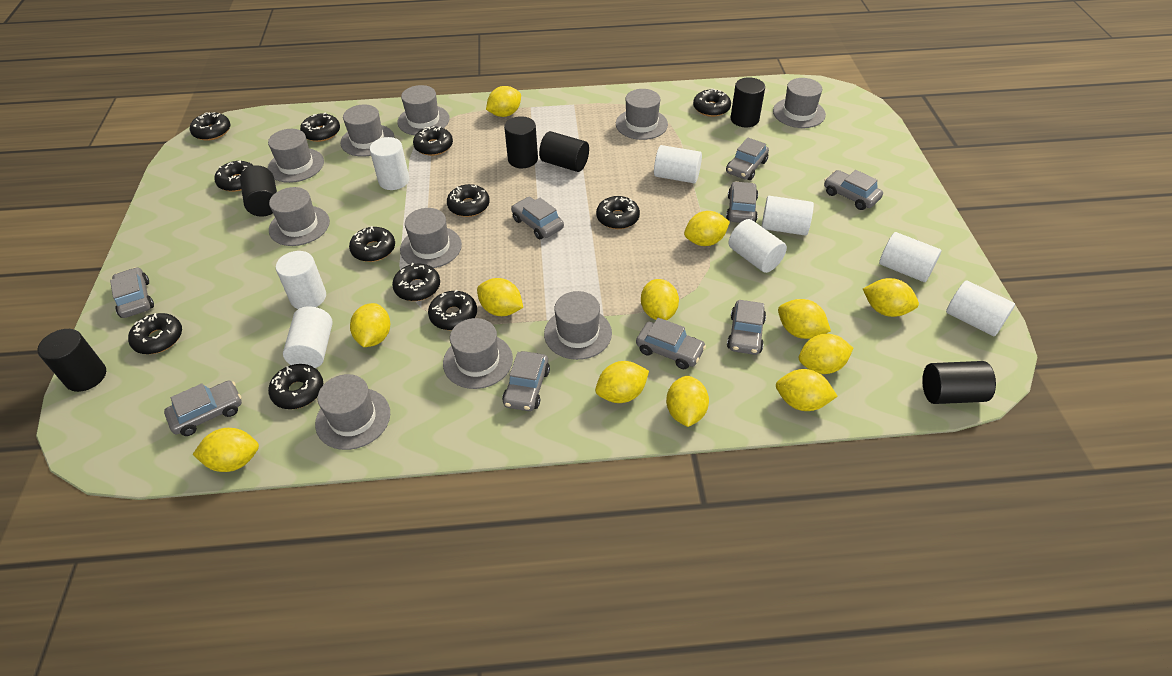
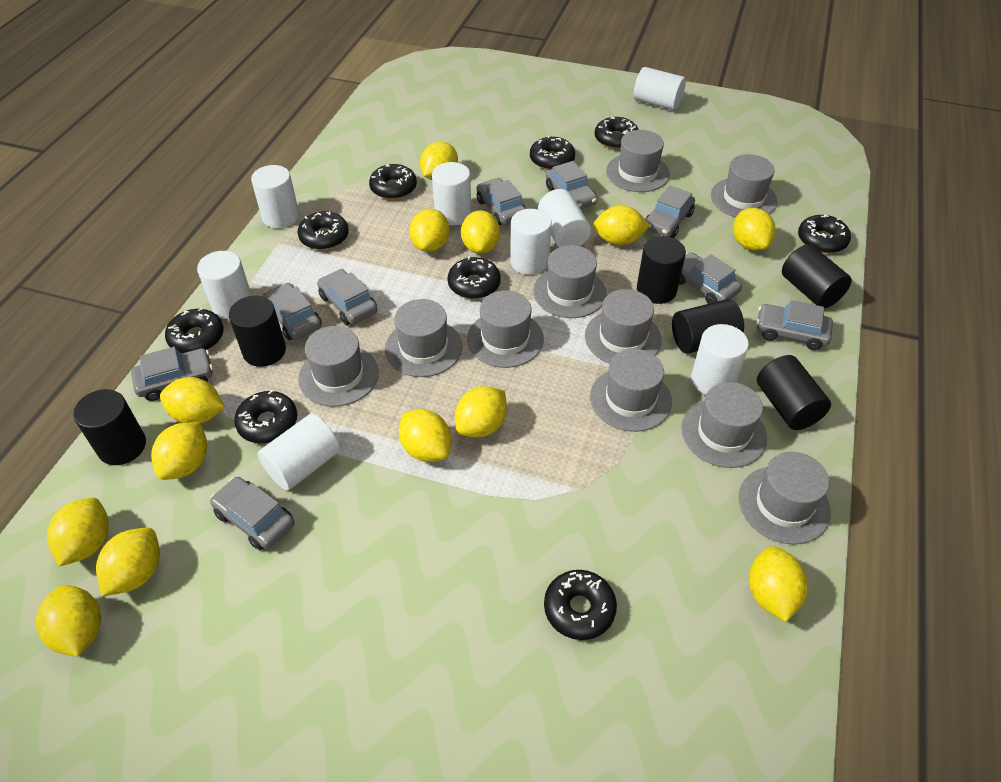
black donut: [128,313,182,354] [190,112,230,141] [214,160,254,192] [268,364,323,409] [300,112,340,142] [349,226,395,262] [392,263,440,301] [413,126,453,156] [428,289,477,330] [447,184,490,217] [596,196,640,229] [693,89,731,117] = 12 -> [165,308,224,353] [234,390,297,443] [298,211,349,250] [369,164,417,199] [448,256,501,299] [530,135,575,170] [544,570,617,640] [594,116,639,149] [798,214,851,253] = 9
yellow lemon: [193,428,259,472] [350,303,390,347] [477,278,523,316] [486,86,521,117] [595,361,649,403] [641,279,679,320] [666,376,709,427] [684,211,730,246] [776,369,838,411] [778,299,831,339] [799,333,853,374] [863,278,919,317] = 12 -> [36,585,101,657] [47,497,109,566] [96,528,160,596] [151,422,207,480] [160,377,224,423] [399,409,451,462] [409,209,449,252] [420,142,458,180] [455,386,507,437] [461,210,500,254] [593,205,650,245] [733,208,776,251] [749,546,808,622] = 13

